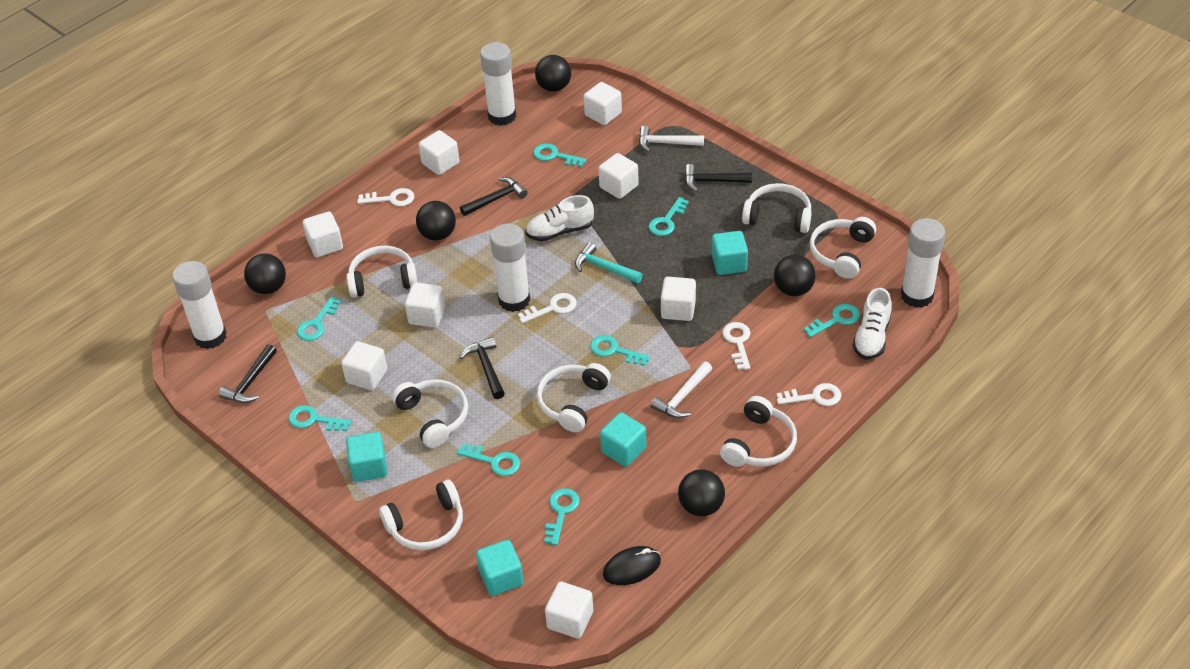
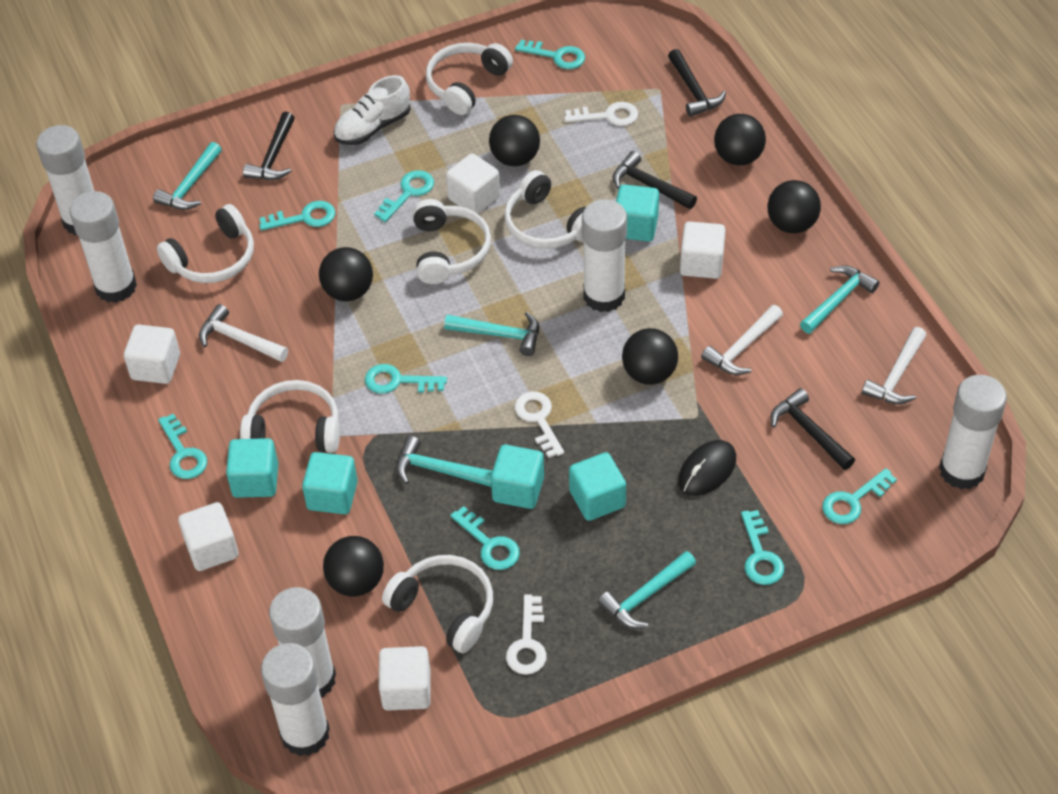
black ball: [244,254,286,294] [416,201,456,241] [535,55,571,92] [678,469,725,517] [774,255,816,296] = 5 -> [319,247,373,301] [323,536,384,596] [489,115,540,166] [622,328,678,385] [714,114,766,165] [767,180,821,233] = 6
turquoise cube: [346,432,387,482] [476,540,524,596] [600,412,646,467] [712,231,748,275] = 4 -> [226,438,278,498] [302,452,358,514] [491,445,544,509] [569,452,626,521] [616,184,659,242] = 5
turquoise hammer: [575,242,643,284] = 1 -> [153,142,222,210] [396,436,492,487] [444,312,539,356] [598,551,696,628] [800,265,880,334] = 5
white cube: [303,212,343,257] [341,341,387,390] [405,283,446,328] [419,130,459,175] [545,582,593,639] [584,82,622,125] [599,153,639,199] [661,277,696,321] = 8 -> [124,324,180,384] [178,502,238,571] [379,646,431,711] [446,153,500,214] [680,221,726,279] = 5
white glue stick: [172,261,227,349] [480,42,516,126] [490,223,530,312] [901,218,945,308] = 4 -> [36,125,94,236] [70,191,137,303] [261,643,330,756] [269,587,336,697] [582,199,627,312] [939,375,1007,489] = 6
white hammer: [639,126,704,152] [651,361,712,419] = 2 -> [199,304,288,362] [701,305,783,375] [862,327,927,404] = 3
white headphones: [347,246,418,298] [379,479,463,550] [392,379,468,448] [537,363,611,432] [720,396,797,467] [742,183,812,233] [810,217,876,279] = 7 -> [157,204,254,283] [240,380,340,453] [382,555,493,653] [413,199,491,284] [426,43,513,115] [504,170,586,249] = 6
white key: [357,188,414,206] [518,293,577,323] [722,322,750,370] [777,383,841,406] = 4 -> [506,594,547,675] [515,392,564,458] [564,102,638,126] = 3
white shoe: [525,195,594,242] [852,288,892,359] = 2 -> [333,75,411,145] = 1

